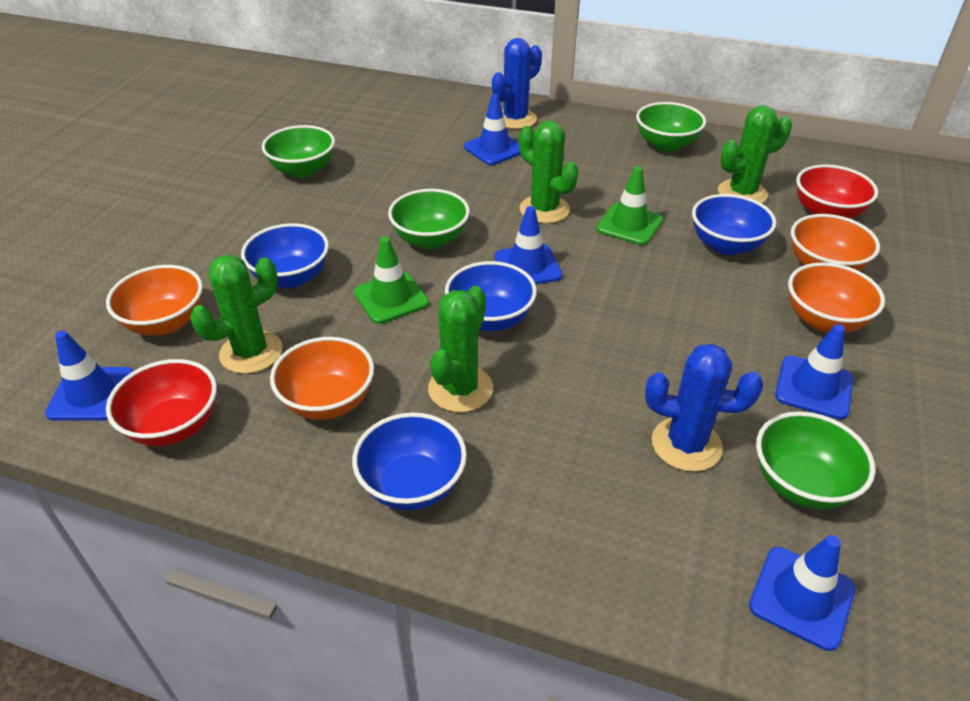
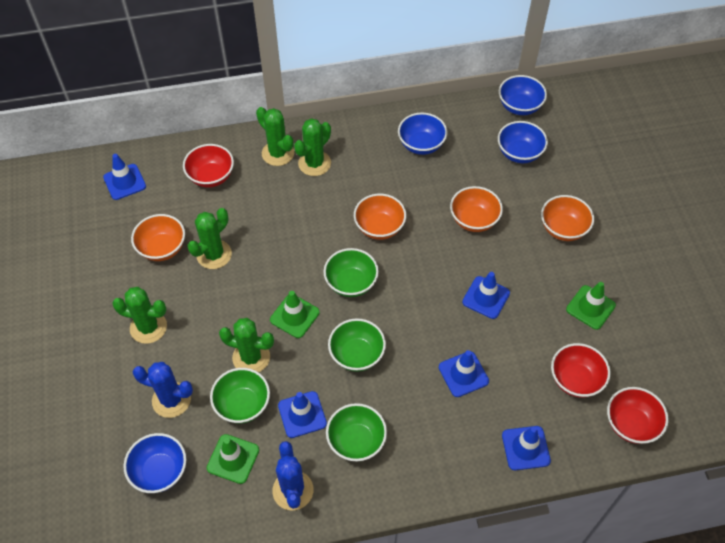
green cactus: [190,255,282,374] [428,286,493,412] [519,121,578,224] [718,106,792,203] = 4 -> [112,287,167,344] [187,208,232,269] [219,318,274,372] [256,107,294,166] [294,118,331,176] = 5
green traffic cone: [354,237,429,324] [596,166,663,245] = 2 -> [207,434,259,484] [270,291,320,338] [566,282,616,330] = 3
red bowl: [106,359,217,446] [796,164,878,219] = 2 -> [183,144,234,188] [551,343,610,398] [607,387,669,444] = 3

